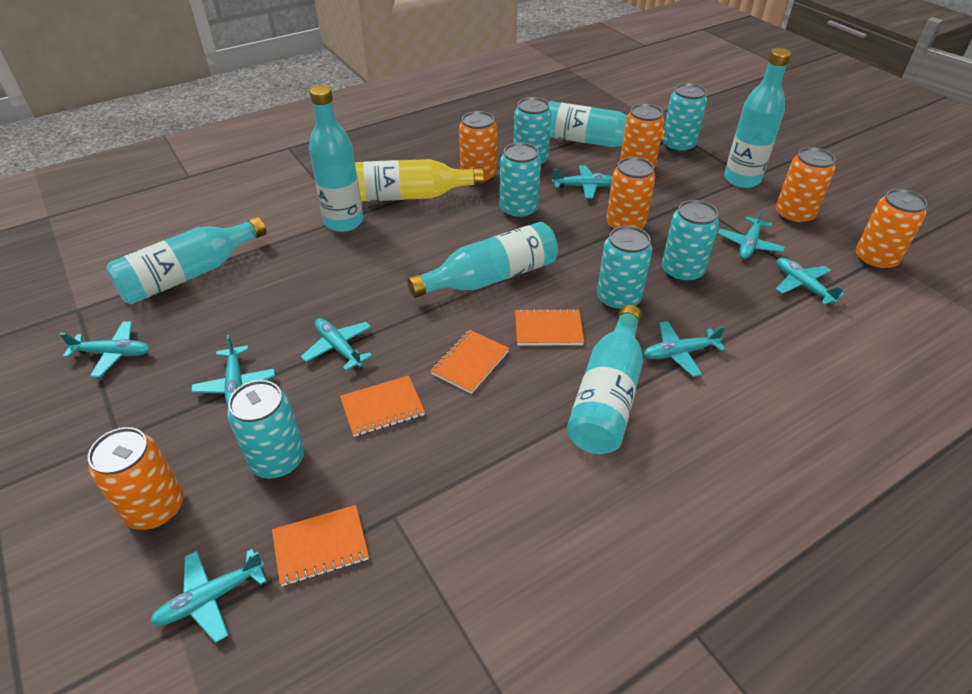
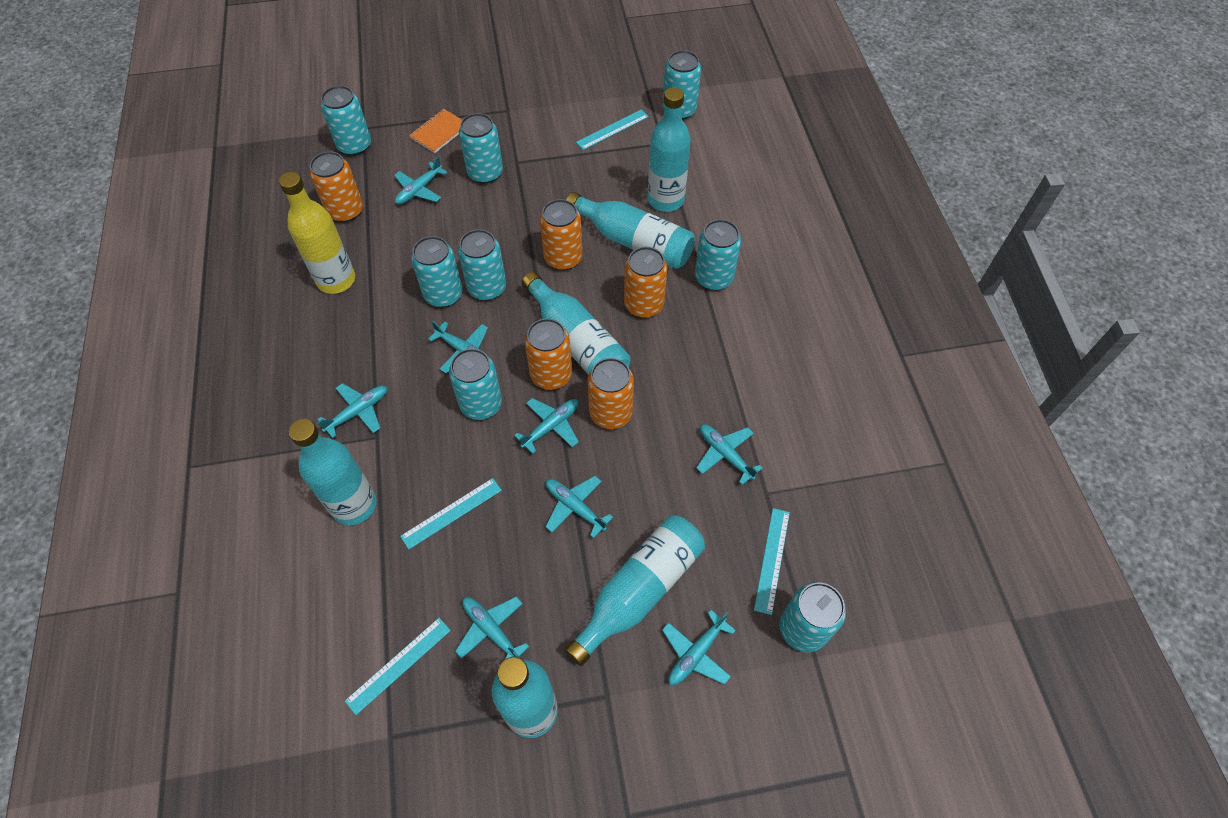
orange can: [88,427,184,530] [459,111,497,183] [606,157,656,230] [620,104,665,168] [776,147,835,225] [856,189,927,270] = 6 -> [310,151,363,222] [524,318,572,390] [540,199,583,270] [588,358,634,429] [624,247,667,318] = 5
orange notebook: [272,505,369,586] [340,375,425,437] [430,330,509,394] [515,308,584,346] = 4 -> [409,109,462,153] = 1
turquoise can: [227,380,304,478] [500,142,541,219] [513,97,552,166] [597,226,652,311] [662,200,719,283] [663,83,707,153] = 6 -> [321,86,371,156] [411,236,463,307] [449,349,502,420] [458,229,506,300] [459,113,503,184] [663,50,701,120] [695,219,741,290] [780,582,846,652] = 8
turquoise ruler: none = 0 -> [345,618,451,715] [400,478,502,549] [576,109,649,150] [754,508,790,615] = 4

